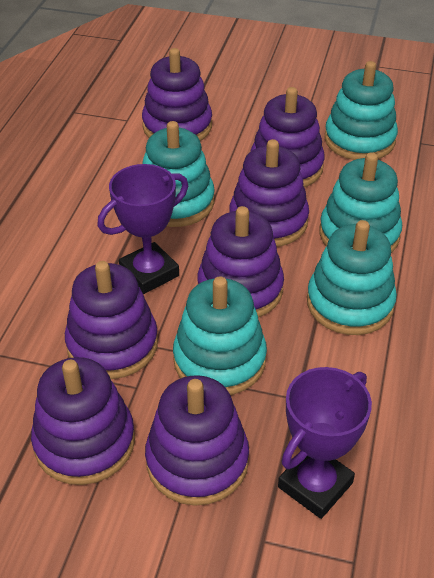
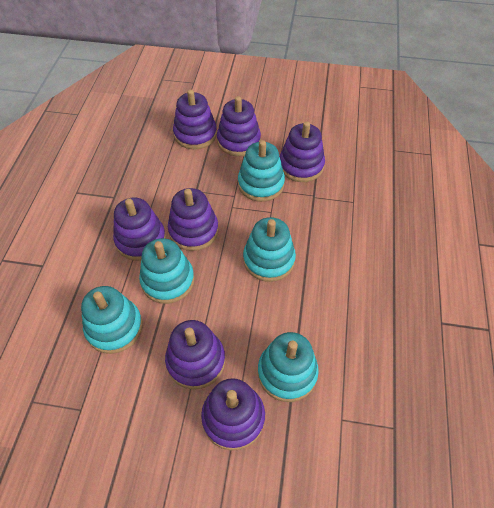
purple trophy: [97,164,188,294] [278,367,372,519] = 2 -> none = 0

